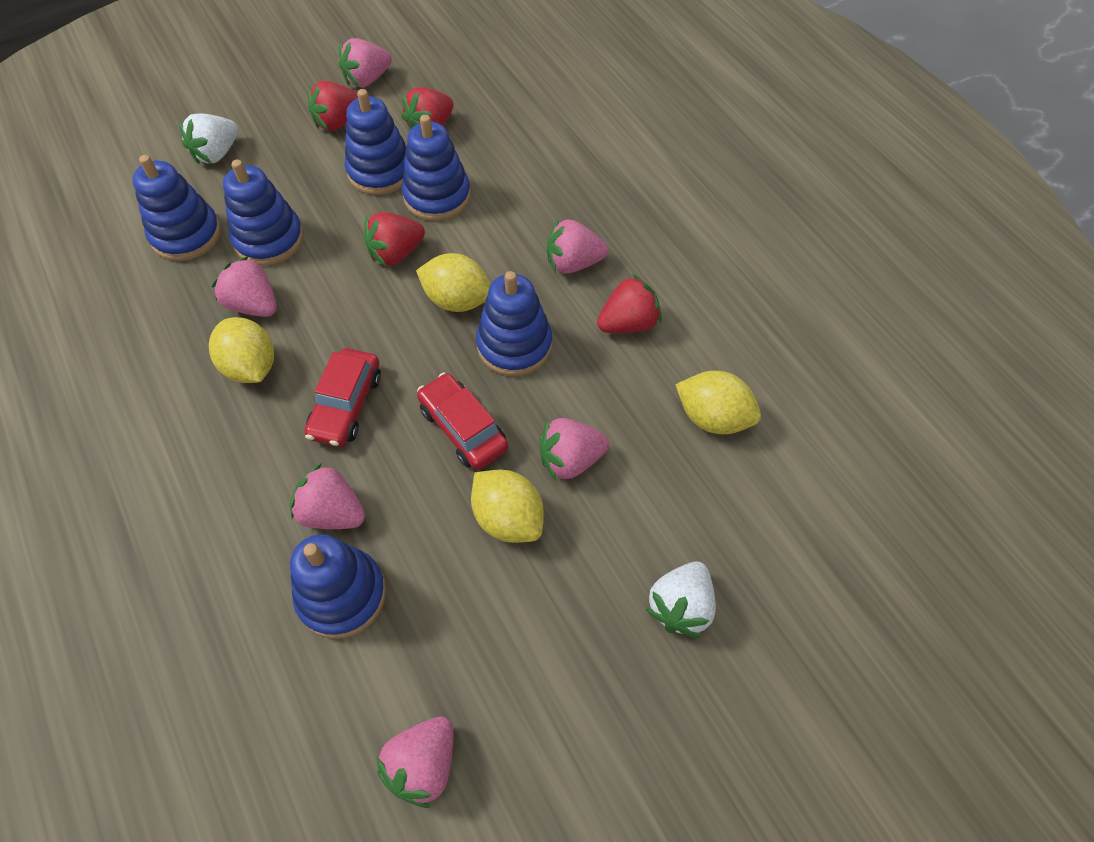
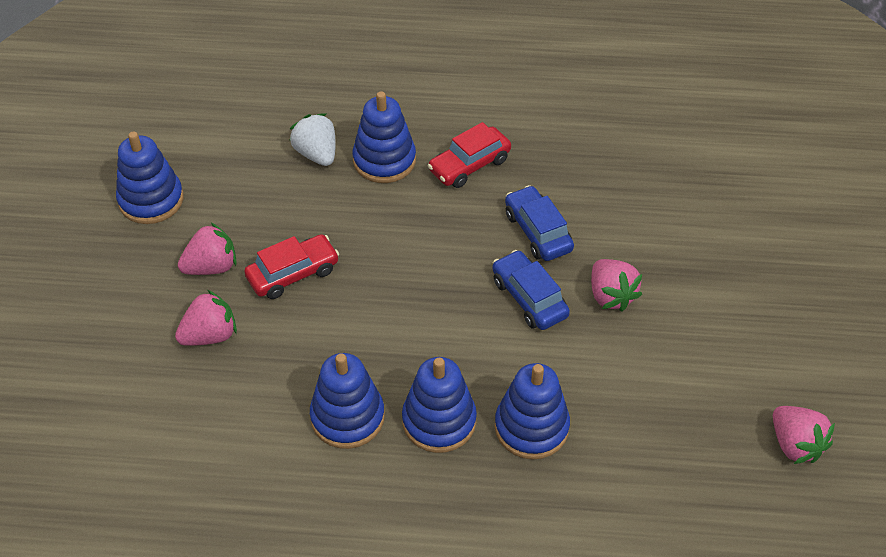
blue car: none = 0 -> [492,250,570,330] [505,185,574,261] = 2
blue stacking toy: [132,155,221,261] [223,159,304,266] [290,534,386,639] [345,89,407,195] [402,115,471,221] [476,271,552,376] = 6 -> [116,131,183,224] [310,353,385,449] [352,91,416,183] [402,357,477,453] [495,363,570,459] = 5
pink strawberry: [211,256,277,317] [290,463,365,529] [339,38,392,87] [376,717,453,808] [539,418,609,481] [547,218,608,274] = 6 -> [175,290,237,346] [178,223,236,275] [591,259,642,312] [773,406,835,464] = 4
red strawberry: [308,81,358,131] [364,212,425,267] [401,87,453,129] [597,275,662,333] = 4 -> none = 0
white strawberry: [179,113,238,164] [646,562,716,638] = 2 -> [289,113,336,166] = 1
yellow lemon: [209,317,274,383] [416,253,490,312] [471,470,544,543] [675,371,761,434] = 4 -> none = 0

